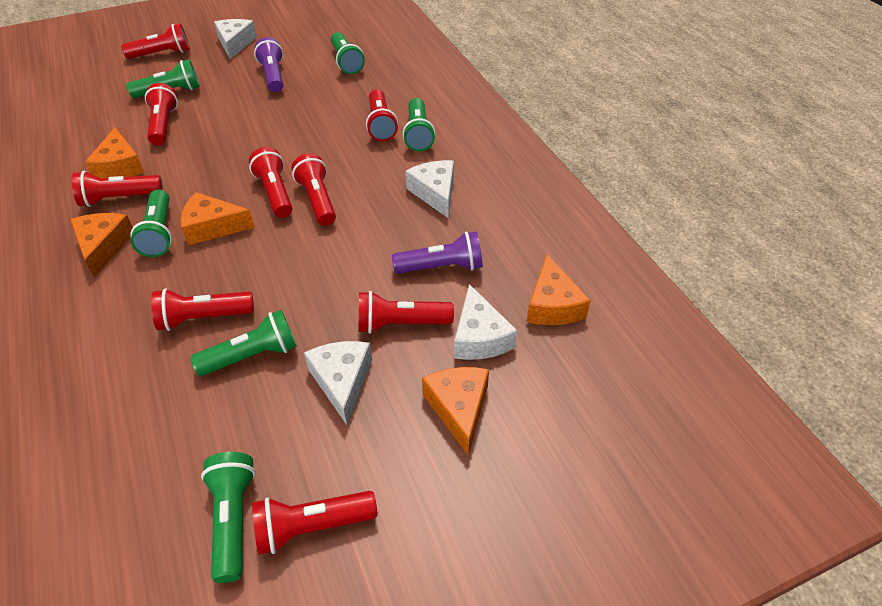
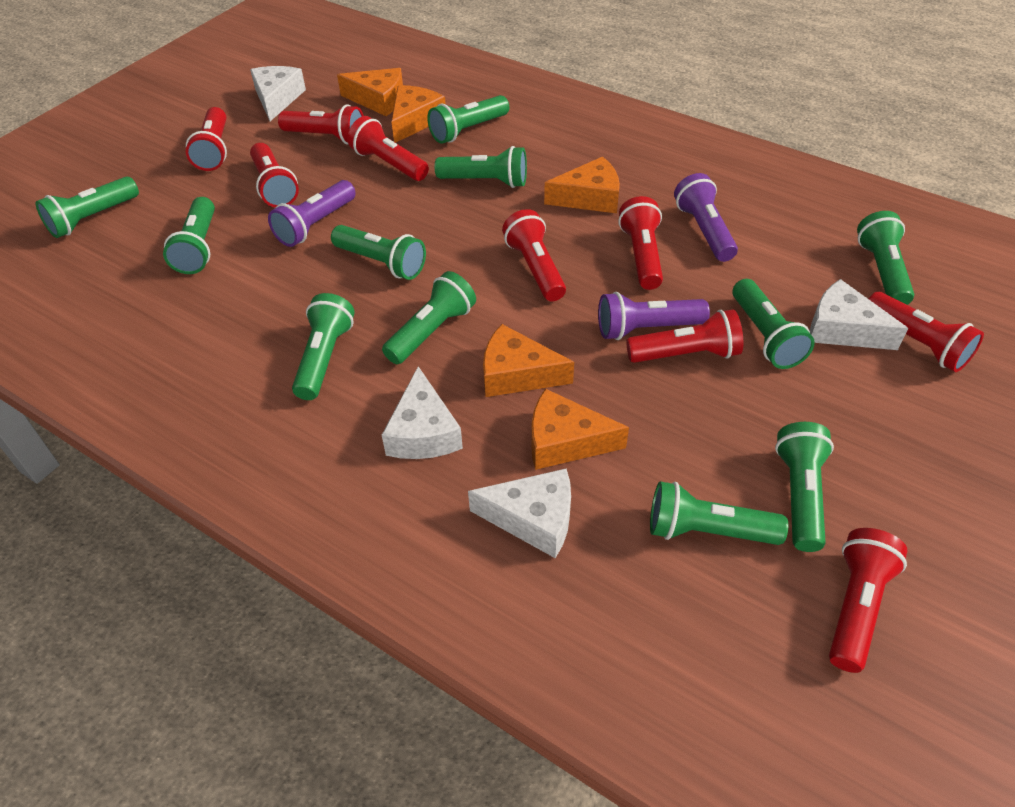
green flashlight: [126,59,200,98] [130,189,172,257] [190,310,297,376] [201,452,256,583] [331,32,365,74] [403,98,436,152] = 6 -> [35,176,139,238] [163,197,215,274] [292,293,355,400] [331,225,426,280] [382,271,476,364] [427,95,509,144] [435,146,527,188] [650,481,788,545] [733,279,815,369] [775,422,834,552] [857,211,914,305] = 11
purple flashlight: [254,37,283,93] [392,231,483,274] = 2 -> [268,180,356,247] [598,292,710,340] [674,173,738,262] = 3

